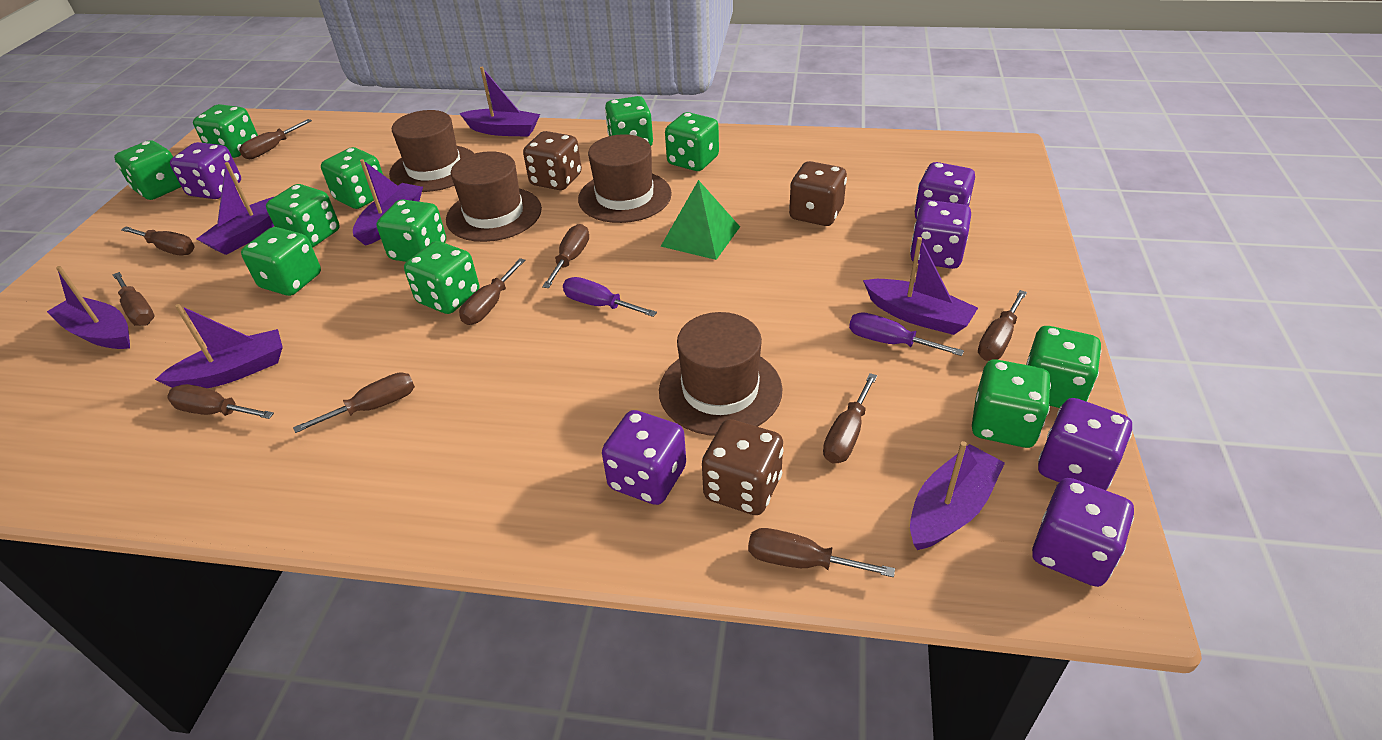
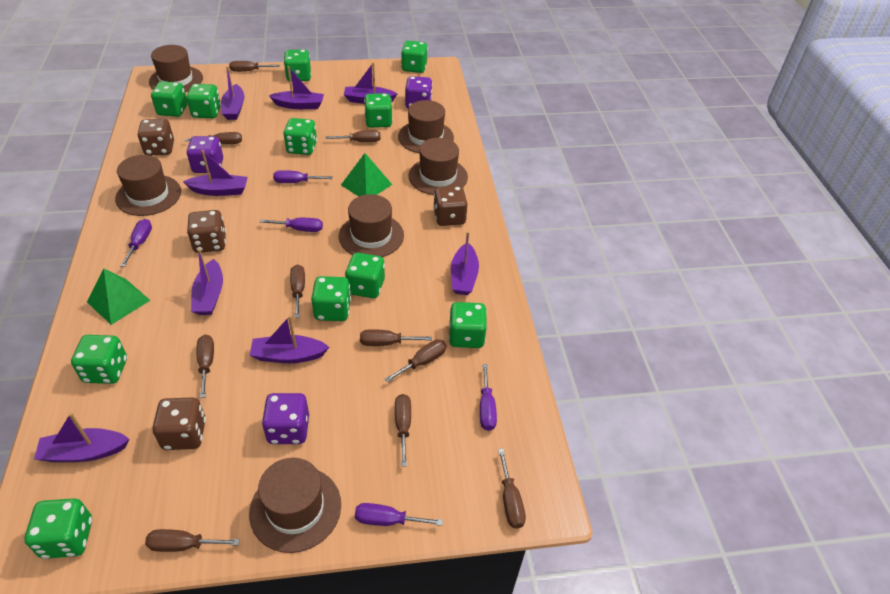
brown dice: [523,131,582,190] [702,419,784,515] [789,161,847,226] = 3 -> [137,119,174,155] [153,397,206,450] [187,210,226,253] [433,186,468,226] = 4
brown hat: [389,110,475,192] [446,151,542,242] [578,134,672,223] [659,312,782,436] = 4 -> [115,155,181,216] [149,45,203,92] [249,458,341,553] [339,194,404,257] [398,100,454,153] [408,138,468,195] = 6
green pyramid: [661,180,740,260] = 1 -> [87,269,150,325] [341,153,392,196] = 2
purple boat: [47,266,130,349] [155,304,283,388] [197,162,274,255] [353,159,423,246] [459,67,540,137] [863,237,978,335] [910,441,1005,550] = 7 -> [34,413,129,462] [183,150,248,196] [191,249,223,315] [221,66,244,120] [249,315,329,363] [269,66,324,109] [344,62,397,104] [451,231,479,295] = 8
purple dice: [170,142,241,199] [602,410,686,505] [910,200,971,269] [914,162,975,219] [1032,478,1134,587] [1038,398,1132,490] = 6 -> [187,136,223,173] [262,393,309,444] [405,76,433,108] = 3
purple screwdriver: [563,277,657,317] [849,312,964,356] = 2 -> [121,219,152,267] [260,218,323,232] [273,170,333,183] [355,503,443,526] [480,364,497,431] = 5

